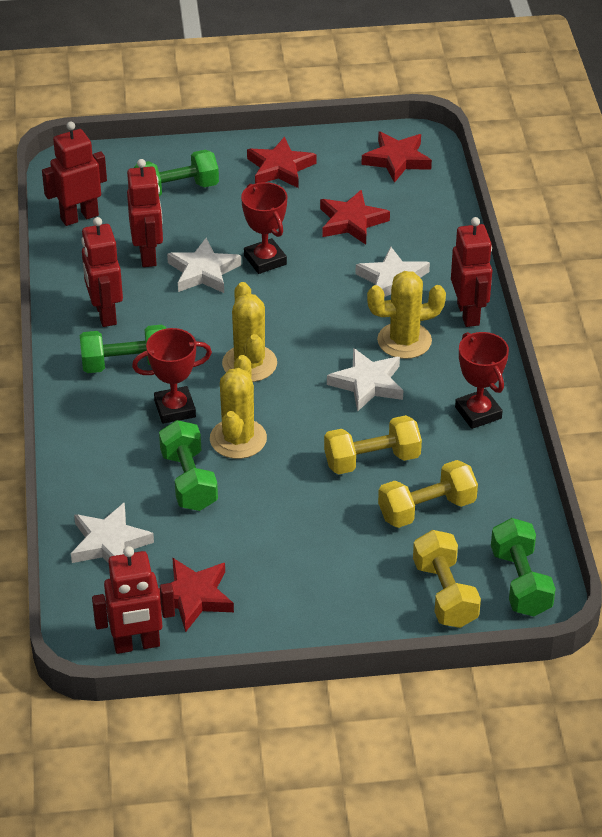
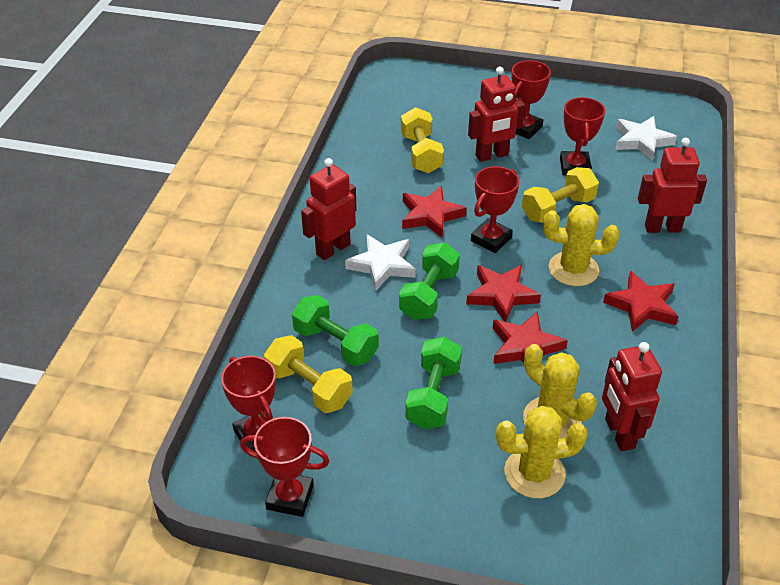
green dumbbell: [80,325,167,373] [134,149,219,197] [159,420,218,511] [491,518,556,616] = 4 -> [292,295,379,366] [399,242,460,320] [405,337,462,429] = 3
red robot: [42,122,107,226] [81,217,123,327] [92,546,175,654] [127,159,163,267] [451,217,492,327] = 5 -> [301,158,357,260] [468,67,525,162] [602,342,662,451] [638,138,707,233] = 4
red trophy: [132,328,212,424] [241,182,287,274] [455,332,509,429] = 3 -> [221,356,276,452] [240,417,329,517] [471,166,519,253] [512,60,551,139] [560,97,605,176] = 5
white star: [71,502,154,563] [167,238,241,293] [327,348,403,412] [355,247,430,297] = 4 -> [345,234,416,291] [615,116,677,161] = 2

